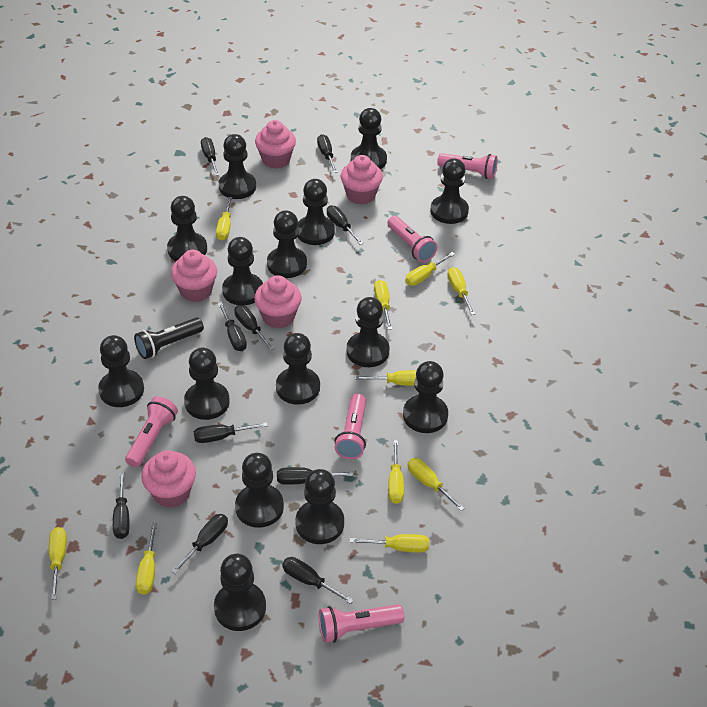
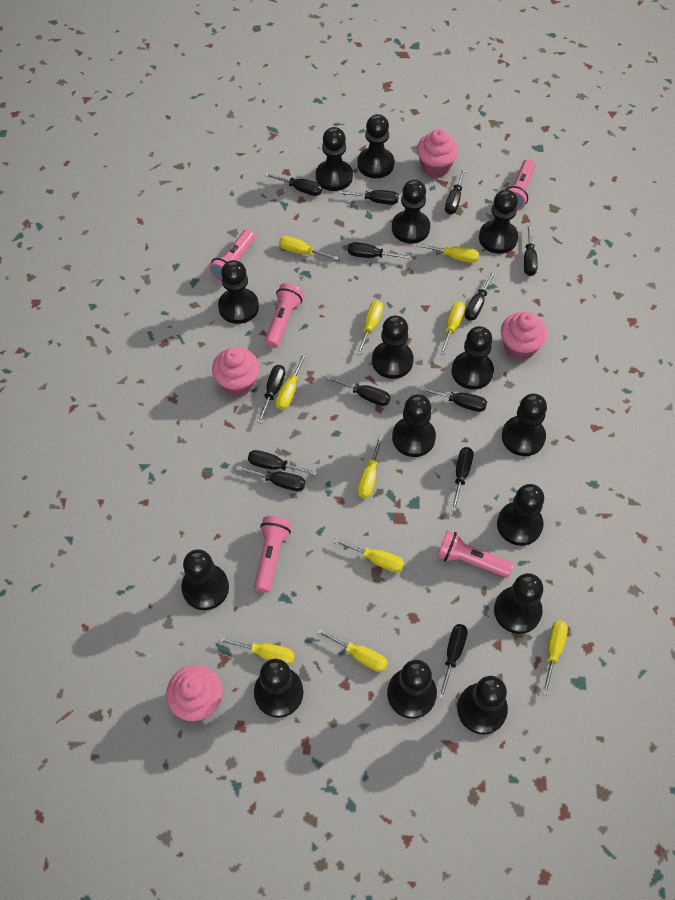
black flashlight: [134,317,204,359] = 1 -> none = 0
black screwdriver: [113,472,130,539] [171,514,228,574] [194,422,267,443] [201,137,219,176] [218,302,247,351] [234,305,274,351] [277,467,353,485] [282,557,354,604] [317,134,337,173] [327,205,364,245] = 10 -> [236,466,305,491] [248,450,317,476] [257,365,285,423] [265,173,322,196] [326,376,391,406] [338,190,399,205] [348,242,411,259] [420,387,487,412] [438,624,468,699] [445,168,467,214] [451,447,473,511] [465,271,496,321] [524,224,538,276] = 13
pink cupcake: [141,450,196,508] [171,250,217,302] [254,275,302,328] [255,120,296,169] [341,155,383,205] = 5 -> [166,665,223,721] [212,347,260,396] [417,129,459,178] [501,312,548,361] = 4

